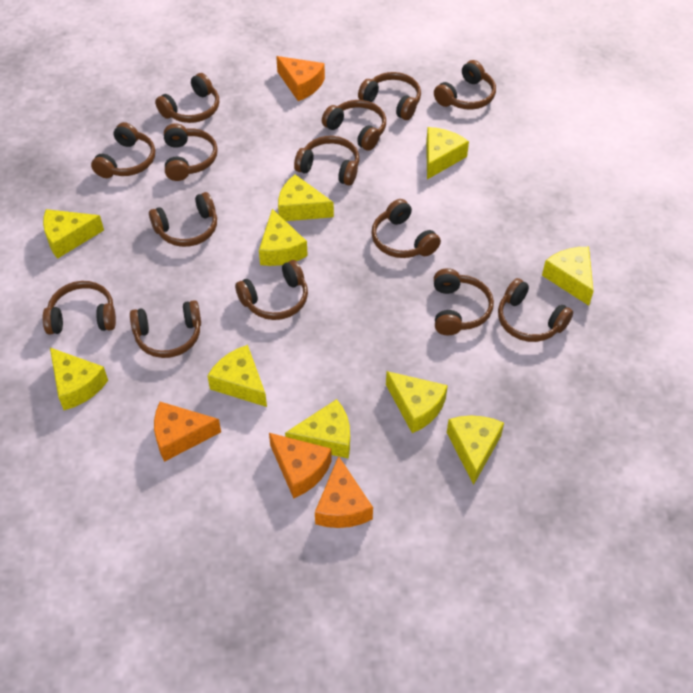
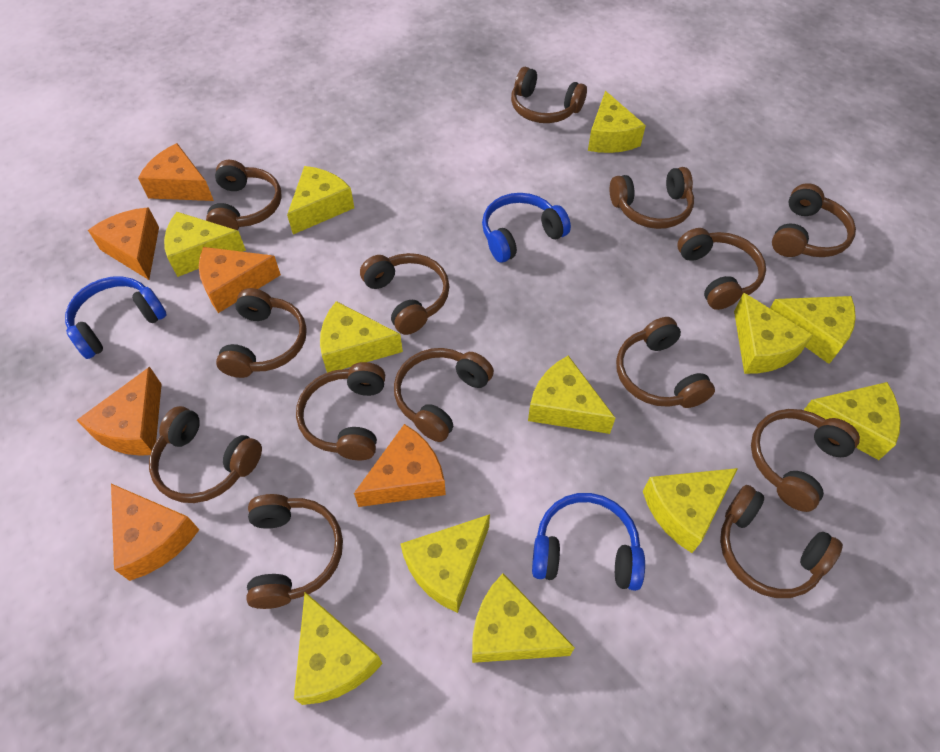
blue headphones: none = 0 -> [65,276,167,359] [482,193,571,263] [532,493,645,591] = 3
orange cheese: [154,402,221,462] [269,433,332,499] [276,56,325,101] [315,456,373,528] = 4 -> [77,367,162,456] [88,207,159,280] [111,484,199,581] [138,143,214,201] [199,247,281,313] [354,424,446,507] = 6
yellow cheese: [43,209,104,259] [50,348,108,410] [207,345,267,407] [259,209,308,266] [278,175,334,221] [285,399,350,459] [386,371,448,433] [426,127,469,179] [447,416,504,485] [542,247,594,306] = 10 -> [164,212,246,277] [287,166,354,234] [294,592,383,705] [320,301,403,373] [401,514,490,613] [472,573,575,663] [528,355,615,434] [588,91,646,153] [643,468,738,553] [734,293,813,374] [770,296,856,364] [804,382,901,460] = 12

